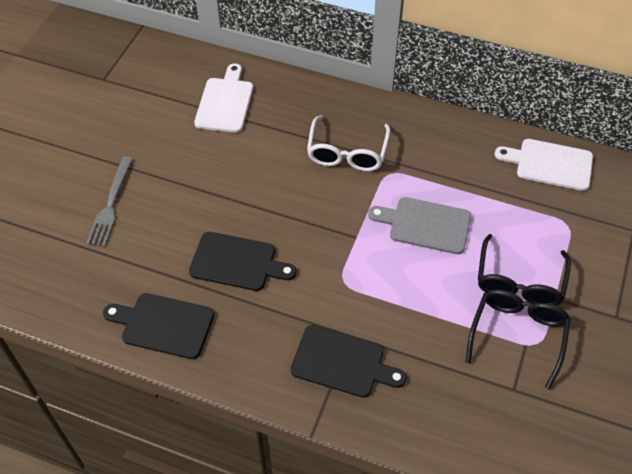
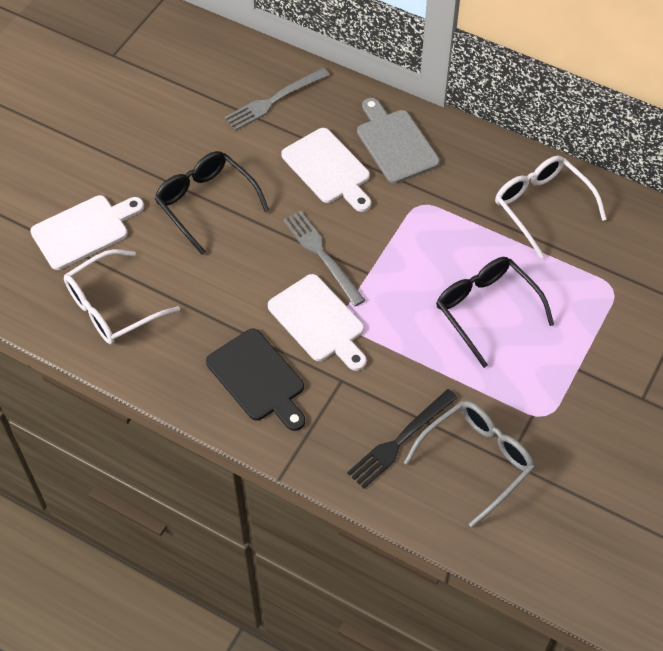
black cutting board: [103,293,214,359] [189,232,296,291] [290,325,407,398] = 3 -> [206,328,305,431] = 1
black fork: none = 0 -> [347,389,458,488] = 1
grey fork: [86,157,133,247] = 1 -> [224,68,329,131] [283,211,365,306] = 2
grey glasses: none = 0 -> [404,401,535,528] = 1
white cutting board: [194,63,253,133] [494,139,593,191] = 2 -> [30,195,144,270] [268,274,367,371] [281,128,371,212] = 3
white glasses: [307,115,391,171] = 1 -> [64,249,180,345] [495,156,607,258] = 2

